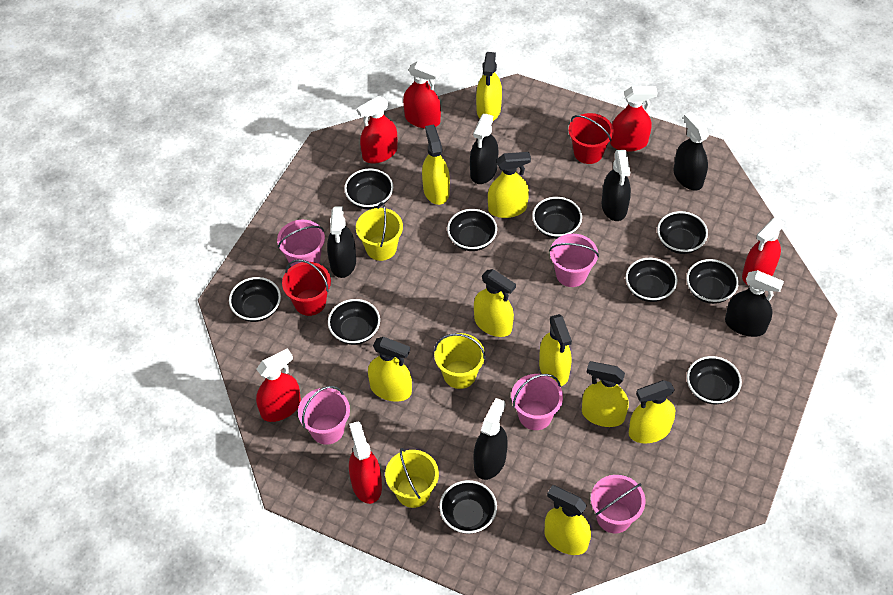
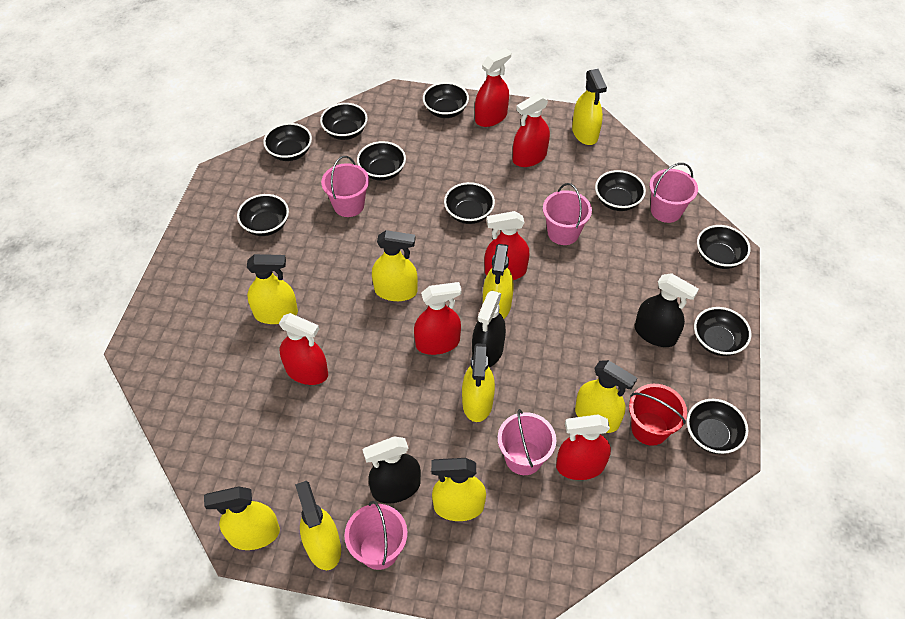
black spray bottle: [327,206,356,278] [470,114,498,184] [474,398,508,480] [602,150,631,221] [674,112,709,190] [725,270,784,337] = 6 -> [362,436,421,503] [472,291,506,367] [635,273,699,347] = 3
red bucket: [282,259,331,316] [569,113,614,164] = 2 -> [629,384,687,446] = 1
yellow bucket: [356,202,403,261] [385,448,439,508] [434,333,486,389] = 3 -> none = 0

